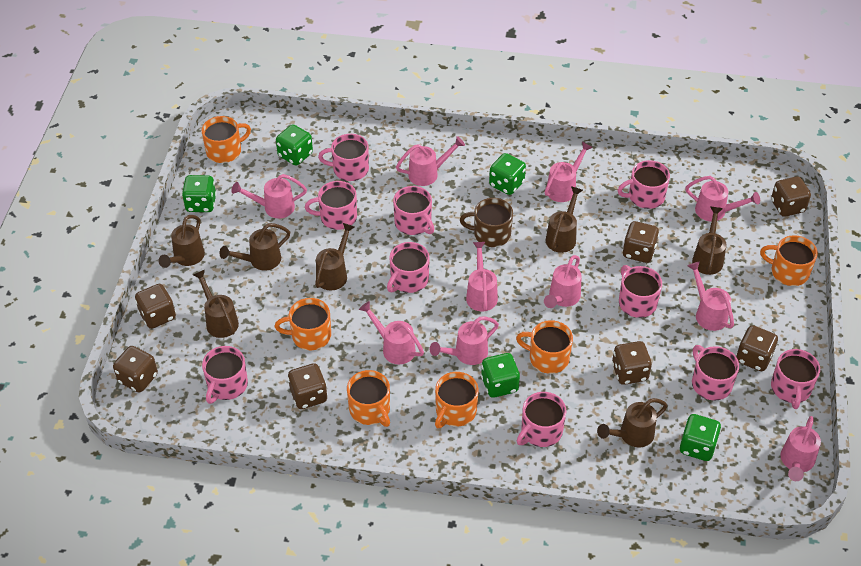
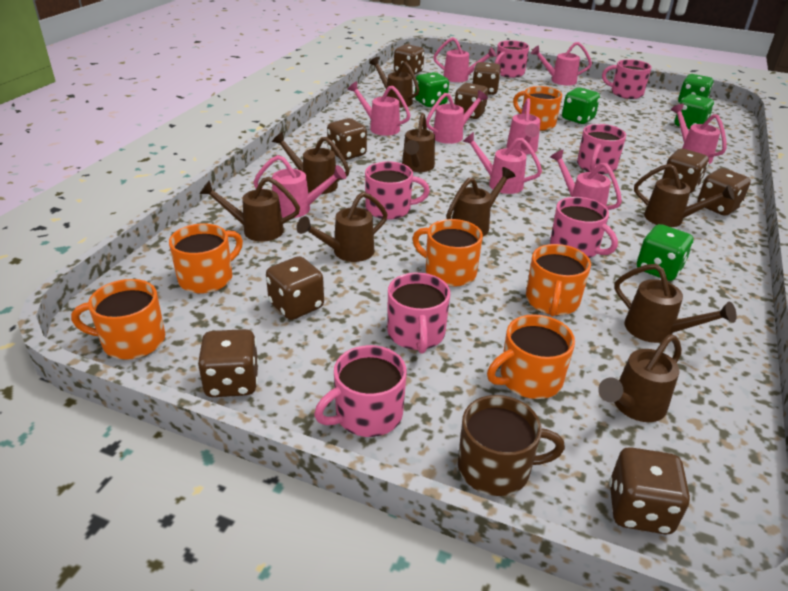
brown dice: [113,346,158,393] [135,284,176,329] [288,363,328,409] [612,341,652,385] [622,221,659,263] [736,325,778,371] [771,176,811,217] = 7 -> [197,329,259,397] [266,256,324,320] [327,118,367,160] [394,44,424,75] [455,83,488,119] [473,62,501,95] [609,447,690,535] [662,148,709,193] [697,168,751,215] = 9
brown watering can: [158,215,205,268] [193,270,239,338] [220,223,290,270] [315,223,354,290] [546,186,583,253] [597,398,668,447] [692,207,726,275] = 7 -> [199,177,300,242] [272,132,350,194] [296,192,388,262] [369,57,420,108] [402,113,435,172] [446,167,515,236] [598,334,682,422] [615,264,737,343] [634,164,735,227] = 9
pink mug: [202,346,248,404] [305,181,357,230] [318,134,369,181] [387,242,430,293] [393,186,434,235] [517,392,566,447] [617,160,670,209] [619,265,662,318] [692,345,739,401] [771,349,820,409] = 10 -> [314,345,407,437] [365,161,430,220] [387,272,450,353] [495,40,529,78] [550,197,618,258] [577,124,626,174] [602,59,652,99] = 7
pink watering can: [231,174,307,218] [359,301,424,364] [396,136,465,186] [430,316,499,365] [466,242,498,311] [544,255,582,308] [545,142,593,202] [685,176,760,221] [687,261,734,331] [780,416,821,481] = 10 -> [253,155,346,218] [347,81,411,136] [426,90,488,144] [434,37,496,82] [463,132,542,194] [506,98,541,155] [531,42,592,86] [550,150,622,210] [671,104,727,164] = 9

